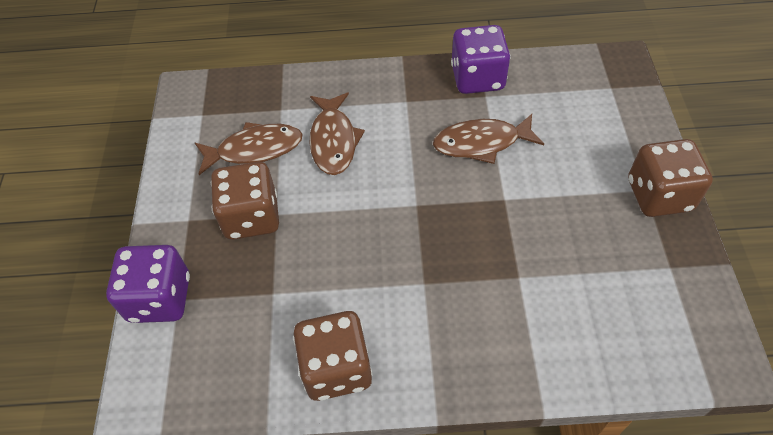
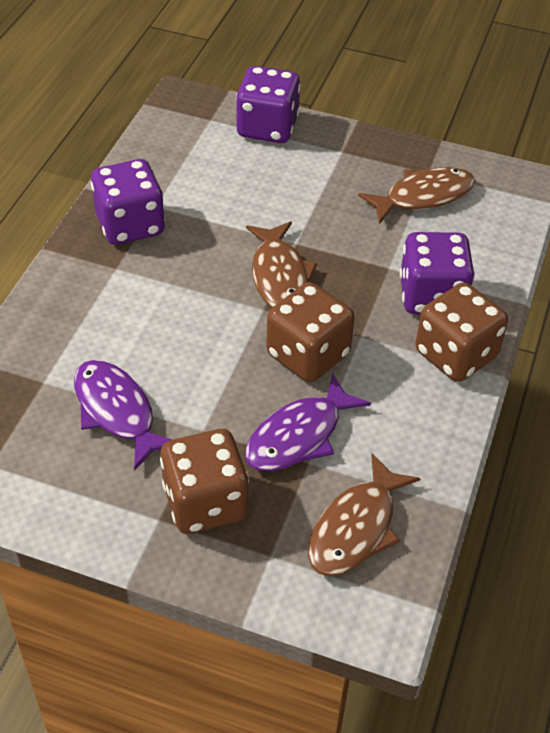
purple dice: [106,245,190,323] [451,25,511,94] = 2 -> [91,159,165,245] [236,66,301,143] [400,232,475,314] = 3
purple fish: none = 0 -> [74,360,173,471] [245,374,371,471] = 2

